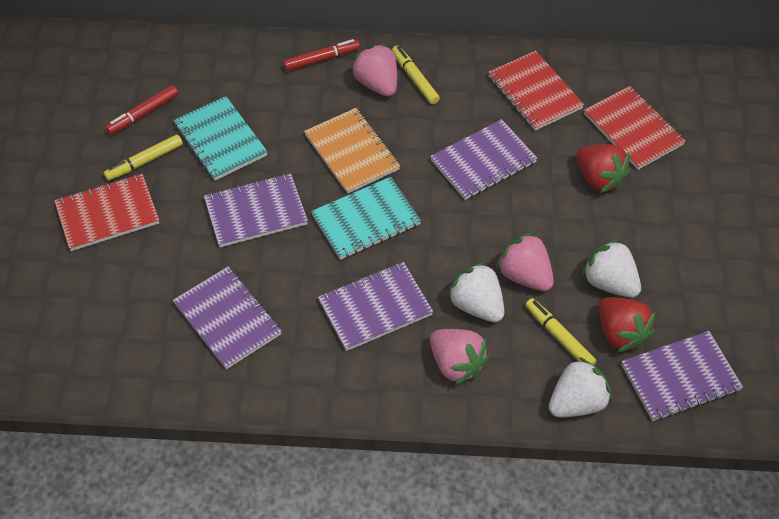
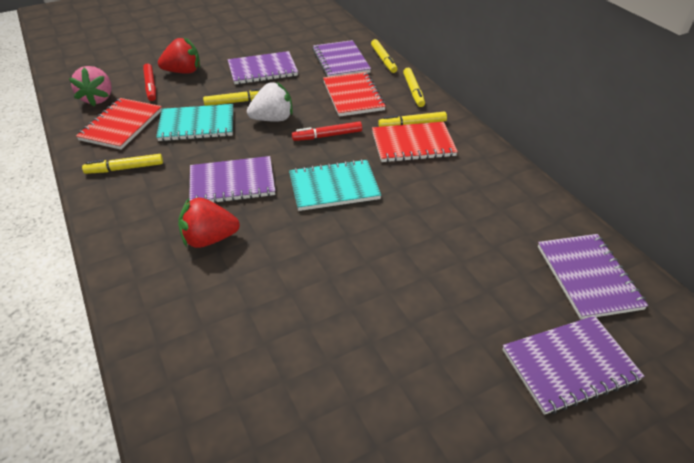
orange notebook: [304,108,400,194] = 1 -> none = 0
pink strawberry: [351,44,397,97] [430,329,489,385] [496,232,554,291] = 3 -> [69,66,112,106] = 1
white strawberry: [447,262,504,322] [549,357,612,417] [582,239,641,298] = 3 -> [247,82,293,121] = 1
yellow marker: [104,134,183,181] [392,46,440,104] [525,298,596,365] = 3 -> [82,154,163,174] [203,88,262,106] [371,39,397,73] [378,111,447,127] [403,68,425,107] = 5

